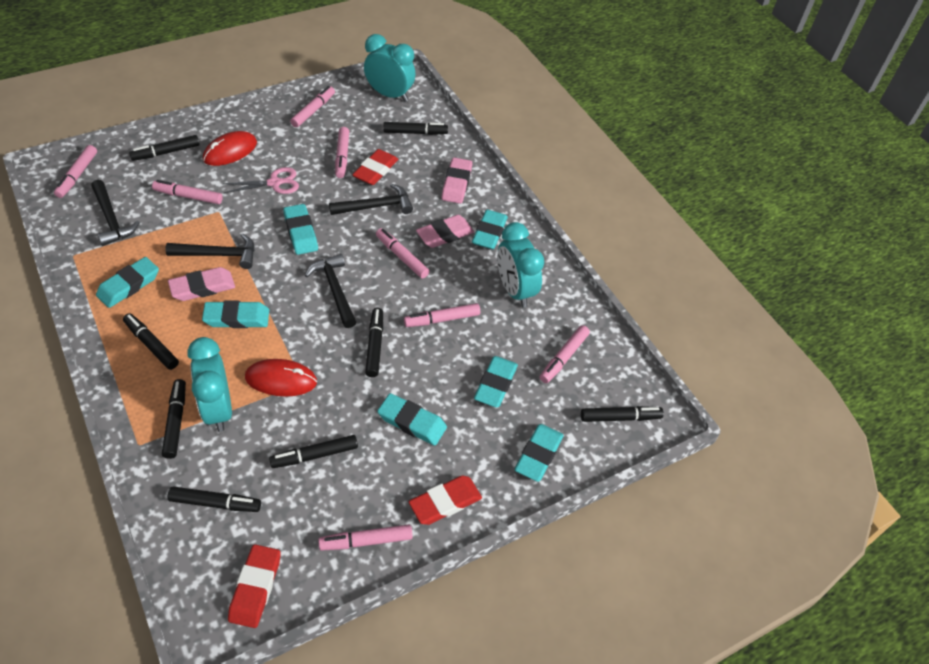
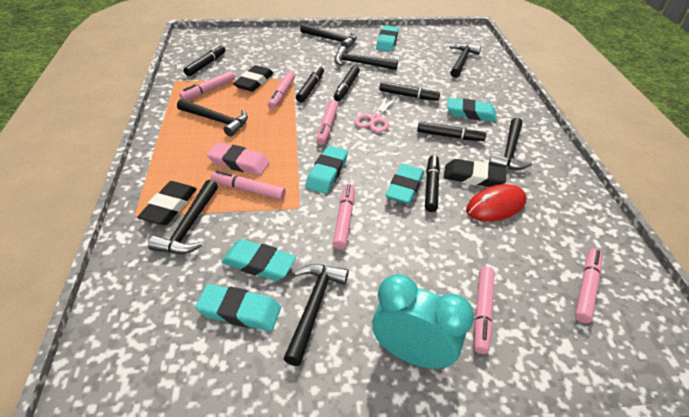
black eraser: none = 0 -> [137,181,197,225] [233,65,273,92] [444,159,506,187] = 3
black hammer: [91,180,140,246] [165,233,255,269] [305,254,356,328] [329,184,413,215] = 4 -> [148,180,218,254] [177,99,248,137] [283,264,349,366] [300,24,357,49] [334,46,398,70] [450,43,481,78] [489,118,532,170] = 7
black marker: [123,313,179,370] [129,135,200,161] [162,379,186,459] [168,487,261,512] [269,435,358,468] [365,308,383,377] [383,122,448,135] [581,406,664,422] = 8 -> [184,44,225,76] [296,66,324,103] [334,66,360,101] [379,81,440,101] [417,122,486,141] [425,155,440,212] = 6
pink eraser: [168,267,235,301] [416,215,474,248] [442,157,472,204] = 3 -> [207,143,270,175] = 1
pink marker: [54,145,97,198] [152,180,223,204] [290,86,335,127] [318,524,413,551] [335,127,349,178] [376,228,429,278] [404,303,480,327] [540,325,590,383] = 8 -> [179,71,235,100] [211,170,286,200] [268,71,295,109] [316,100,338,145] [333,184,355,250] [474,266,495,354] [575,249,602,323] = 7
red eraser: [228,544,281,628] [352,149,398,185] [409,476,482,525] = 3 -> none = 0
red mouse: [203,131,257,166] [245,359,317,397] = 2 -> [466,184,526,222] = 1
turquoise clock: [188,337,232,432] [364,34,415,102] [497,222,544,308] = 3 -> [372,274,474,369] = 1
turquoise eraser: [96,257,159,308] [202,300,269,328] [283,204,318,255] [378,393,447,446] [472,210,508,249] [474,356,518,408] [514,424,564,482] = 7 -> [195,284,281,331] [221,239,296,281] [306,146,348,194] [376,25,399,52] [385,164,424,204] [447,98,497,122] = 6

